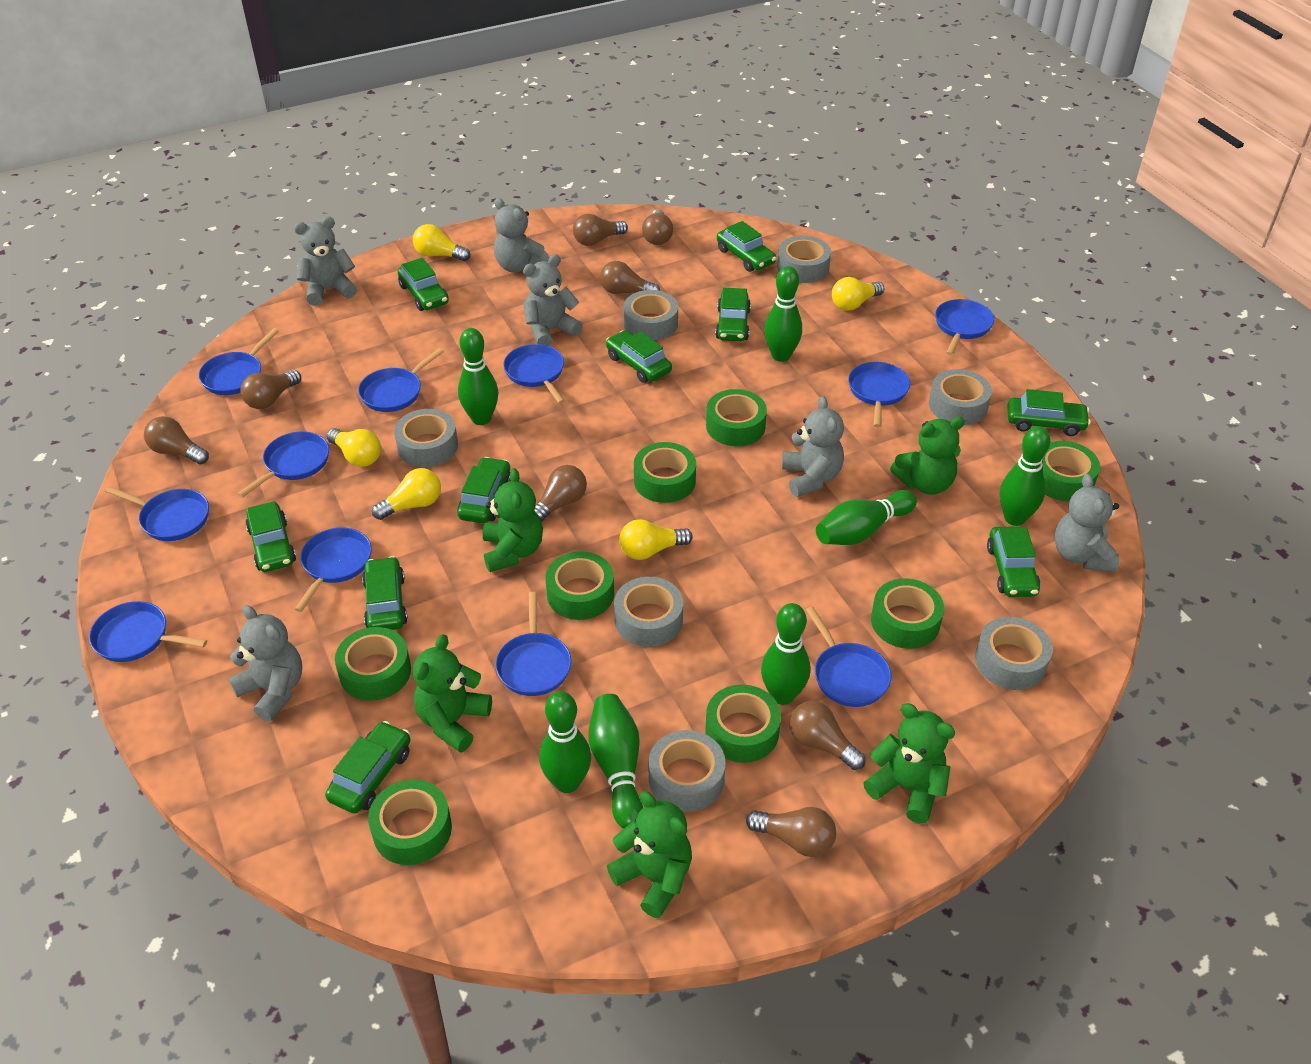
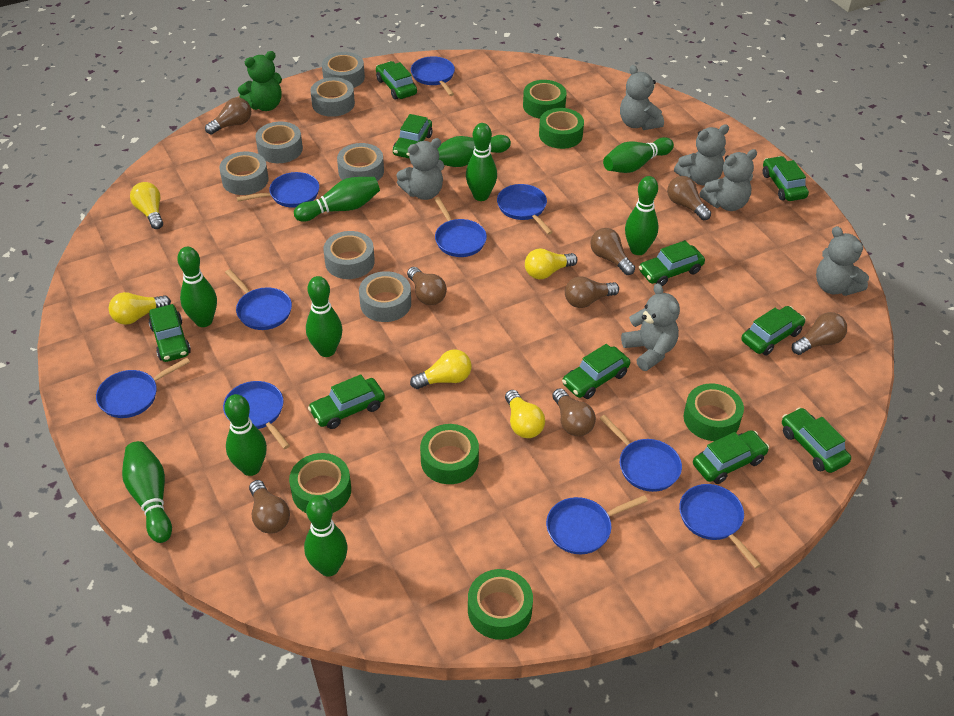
blue pan: [89,601,207,662] [105,486,209,541] [199,328,279,395] [237,431,329,498] [294,528,372,612] [358,348,444,412] [495,592,571,696] [503,344,565,404] [806,607,891,707] [848,362,910,428] [935,299,994,355] = 11 -> [96,358,190,418] [223,381,290,449] [225,269,292,330] [236,172,319,208] [411,56,455,96] [434,197,487,257] [497,184,553,235] [546,495,648,554] [599,415,682,492] [679,484,761,569] = 10
green bowling pin: [458,328,498,425] [539,691,591,793] [589,694,643,829] [761,603,810,705] [764,266,802,362] [816,490,917,545] [1000,426,1050,526] = 7 -> [122,441,172,543] [177,247,217,327] [224,394,267,476] [294,177,380,222] [304,496,348,577] [306,276,342,357] [437,135,511,167] [466,123,497,201] [603,137,674,173] [625,176,659,255] = 10
green tape: [335,627,411,701] [368,780,452,865] [545,551,614,620] [634,442,696,503] [705,685,781,763] [706,389,767,446] [871,578,944,649] [1042,441,1100,501] = 8 -> [289,453,351,513] [420,424,479,484] [468,569,533,640] [523,80,567,119] [539,108,584,149] [684,384,744,441] = 6
green teddy bear: [413,634,492,752] [483,468,543,572] [607,791,692,918] [864,703,955,823] [890,417,965,495] = 5 -> [238,51,282,111] = 1

